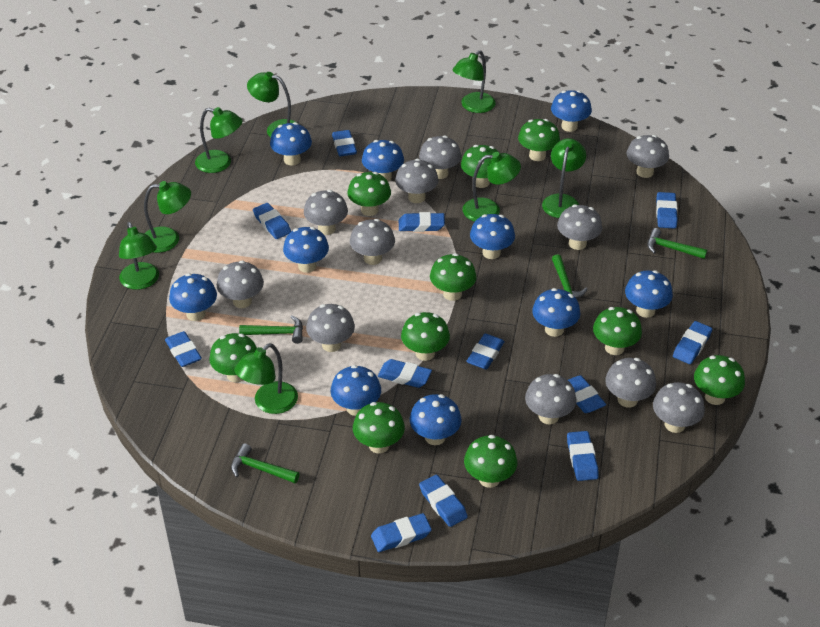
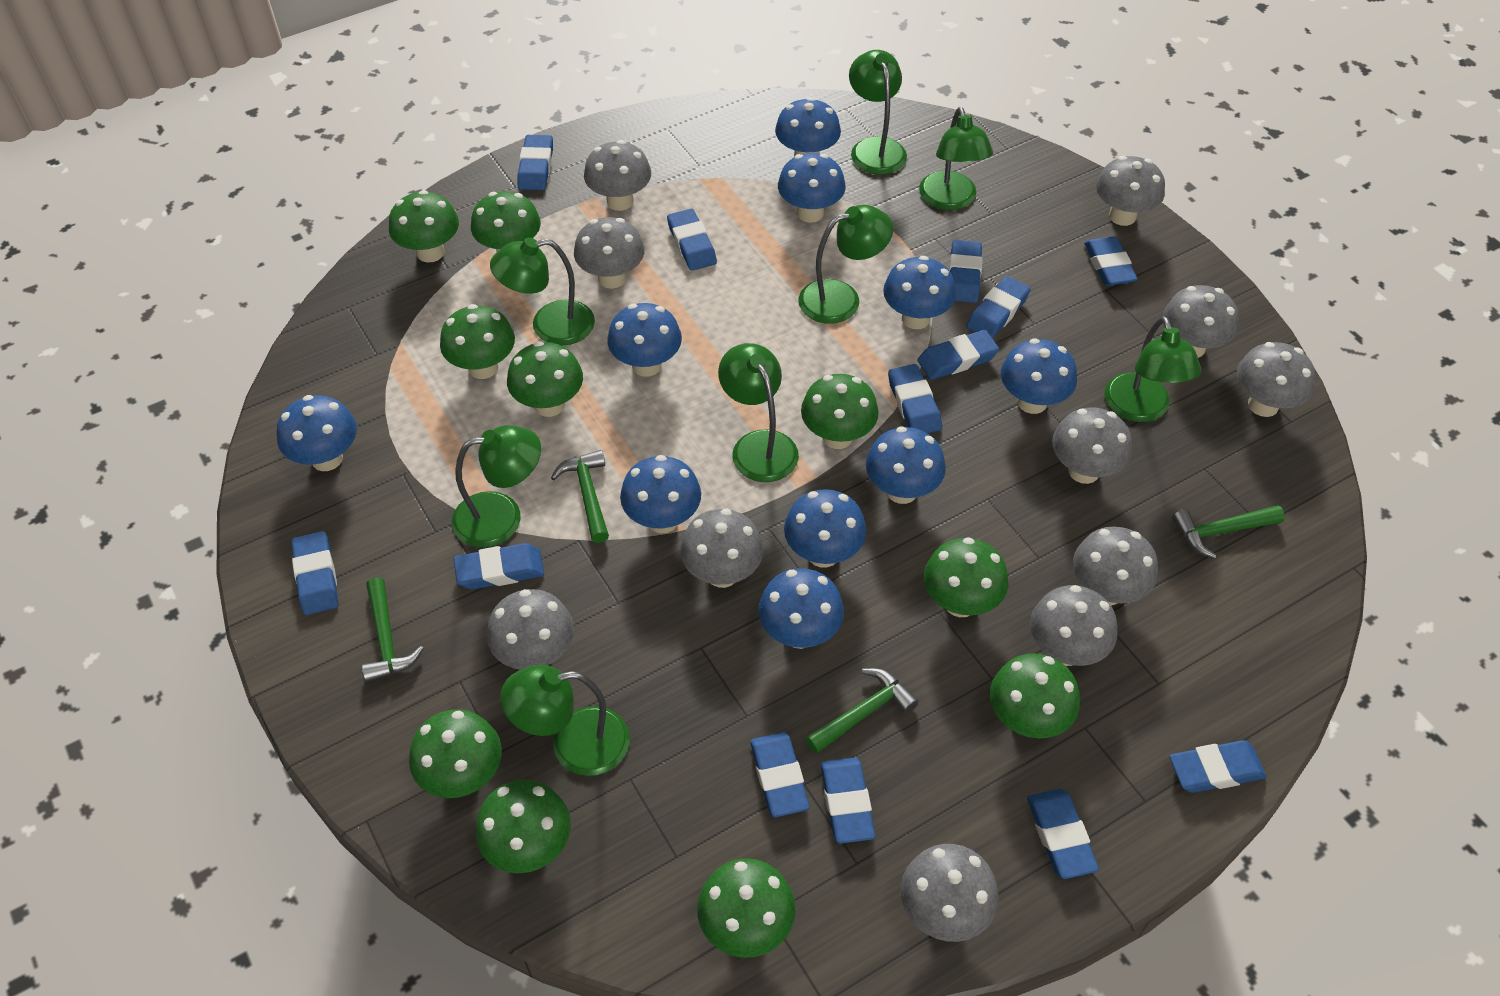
blue eraser: [165,331,202,367] [253,203,291,239] [332,130,357,157] [371,513,432,552] [378,359,432,388] [399,212,445,232] [419,474,468,527] [466,334,505,369] [567,431,599,481] [568,375,606,413] [656,192,678,229] [673,321,712,364] = 12 -> [291,531,339,615] [454,543,544,589] [517,135,553,190] [667,209,717,271] [750,732,810,817] [821,758,875,844] [888,364,942,433] [917,330,999,380] [949,240,982,303] [967,276,1031,339] [1027,789,1099,879] [1084,236,1138,286] [1169,740,1267,793] = 13

